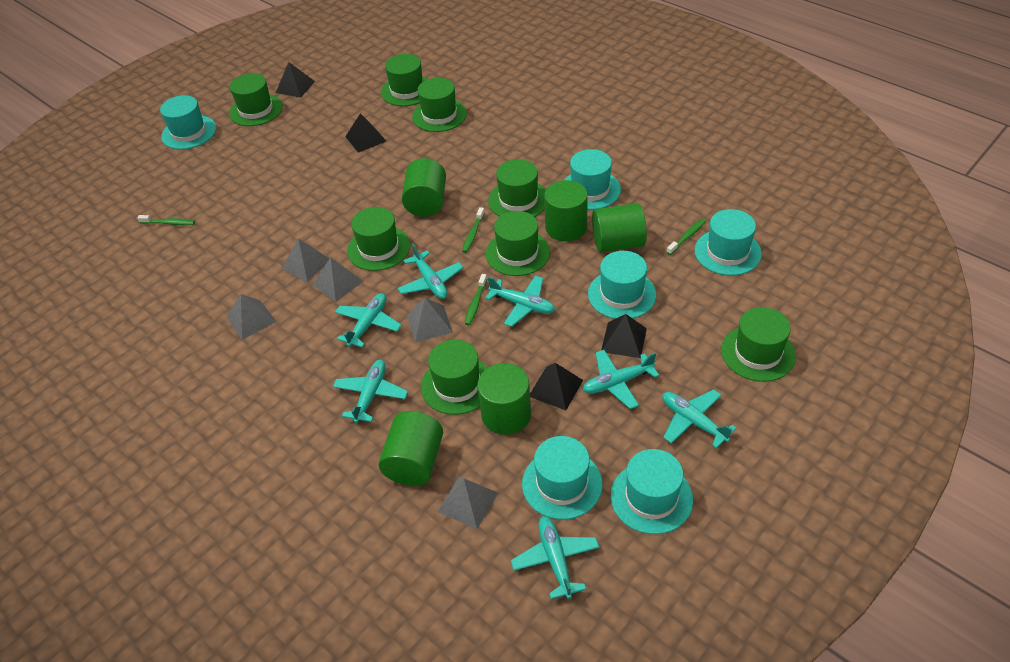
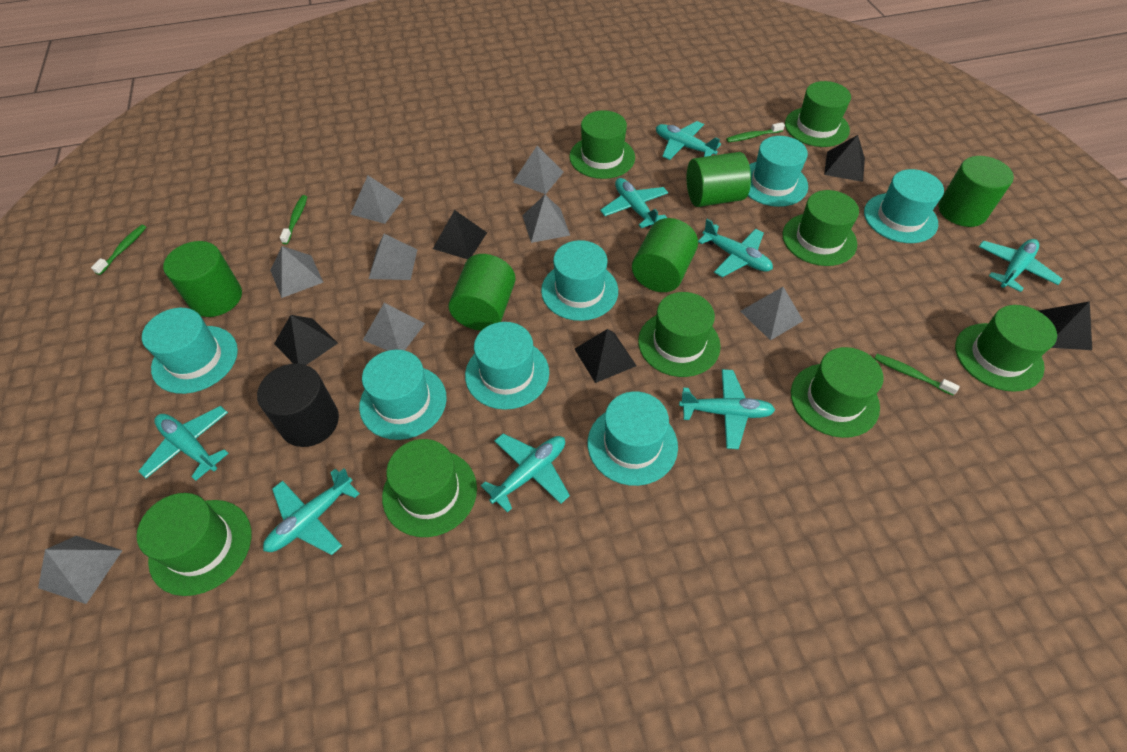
black cylinder: none = 0 -> [257,364,339,447] = 1
black pyramid: [276,62,315,98] [345,113,387,153] [530,363,583,410] [601,314,647,358] = 4 -> [274,315,338,365] [433,210,487,259] [575,329,636,383] [824,135,865,182] [1039,301,1092,350] = 5
grey pyramid: [226,294,276,340] [281,238,329,282] [312,257,363,302] [407,298,453,342] [437,476,498,529] = 5 -> [38,536,123,604] [270,246,324,298] [350,176,404,224] [363,303,425,351] [369,234,417,280] [513,146,564,194] [522,195,570,243] [740,287,803,340] = 8
turquoise hat: [160,95,216,150] [522,436,602,520] [564,149,621,210] [588,251,656,319] [611,449,693,534] [695,209,762,276] = 6 -> [142,308,238,394] [359,350,447,440] [465,322,549,410] [541,240,618,321] [588,391,678,486] [748,136,808,207] [864,169,944,243] = 7
turquoise plane: [333,360,408,423] [335,293,402,347] [398,243,463,299] [485,276,555,327] [511,516,599,599] [583,350,659,409] [662,390,737,449] = 7 -> [139,406,229,481] [263,468,360,555] [481,433,570,513] [600,178,668,228] [656,121,721,160] [679,369,775,449] [698,219,773,277] [979,239,1062,292] = 8

